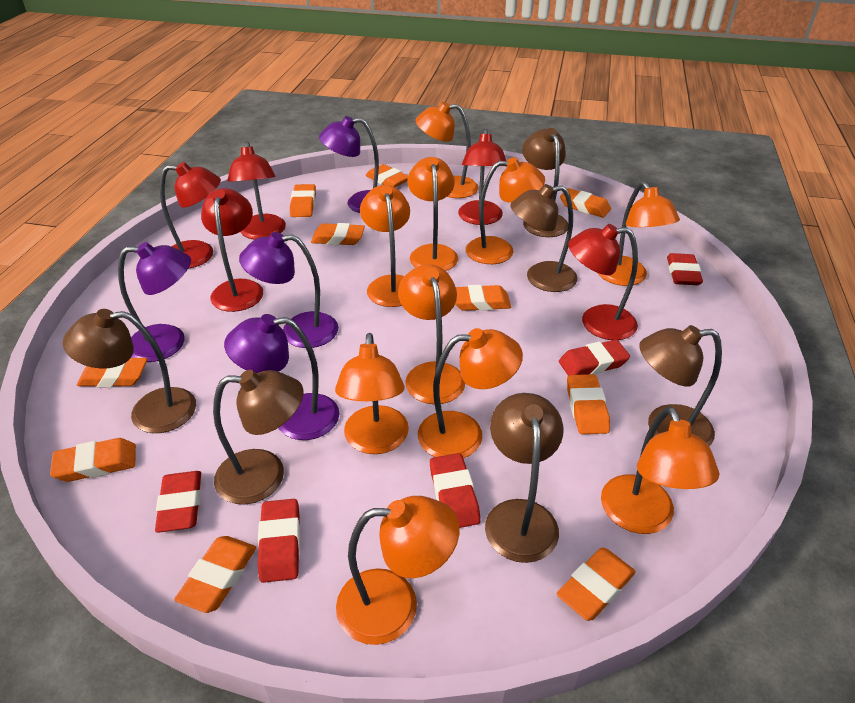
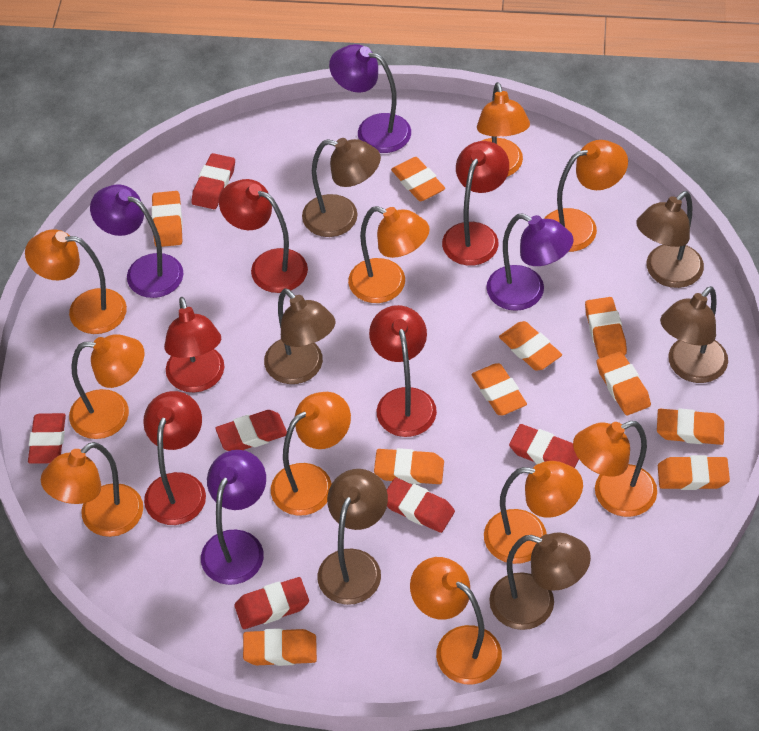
red eraser: [155,471,201,533] [258,499,300,583] [430,453,481,528] [559,340,630,375] [667,253,703,285] = 5 -> [28,413,66,464] [191,153,235,209] [215,410,287,451] [234,577,309,629] [387,478,455,533] [509,424,579,468] = 6

